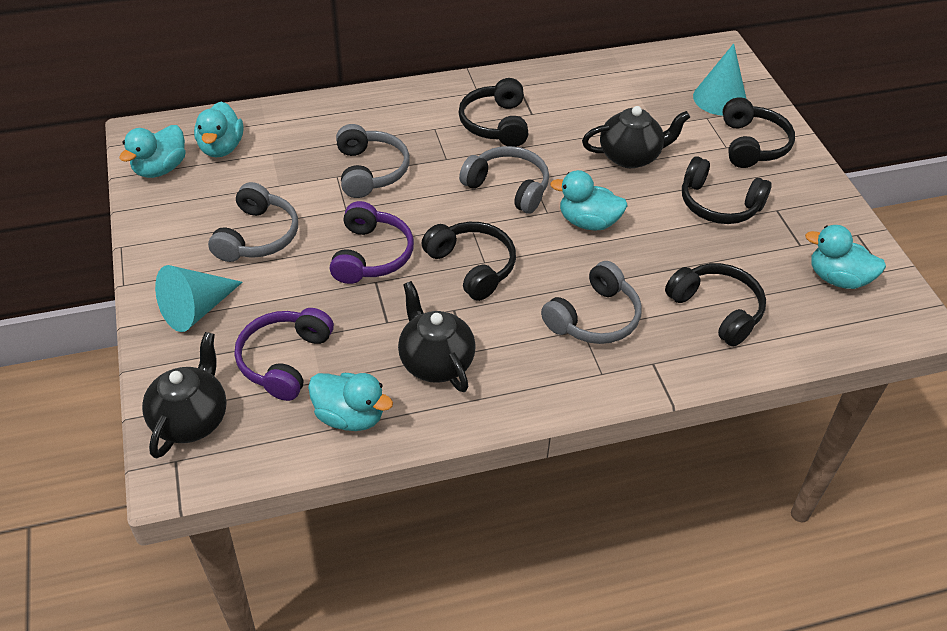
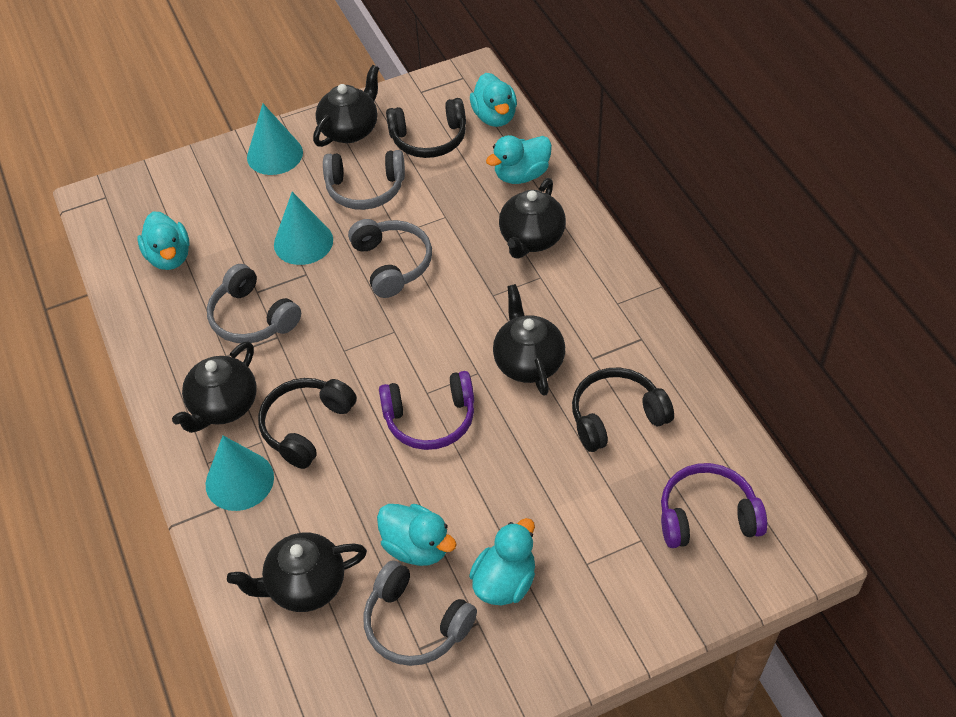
black headphones: [421,222,516,301] [458,78,528,147] [665,263,766,347] [682,156,772,224] [723,97,795,168] = 5 -> [258,378,357,469] [386,98,466,158] [572,368,674,452] = 3
black teapot: [142,332,227,459] [398,281,476,392] [582,106,690,168] = 3 -> [172,341,257,433] [227,533,367,612] [313,65,379,147] [493,284,565,396] [499,178,566,259] = 5
turquoise cone: [155,265,243,332] [693,43,747,116] = 2 -> [206,436,274,511] [247,104,303,175] [274,192,333,265] = 3

